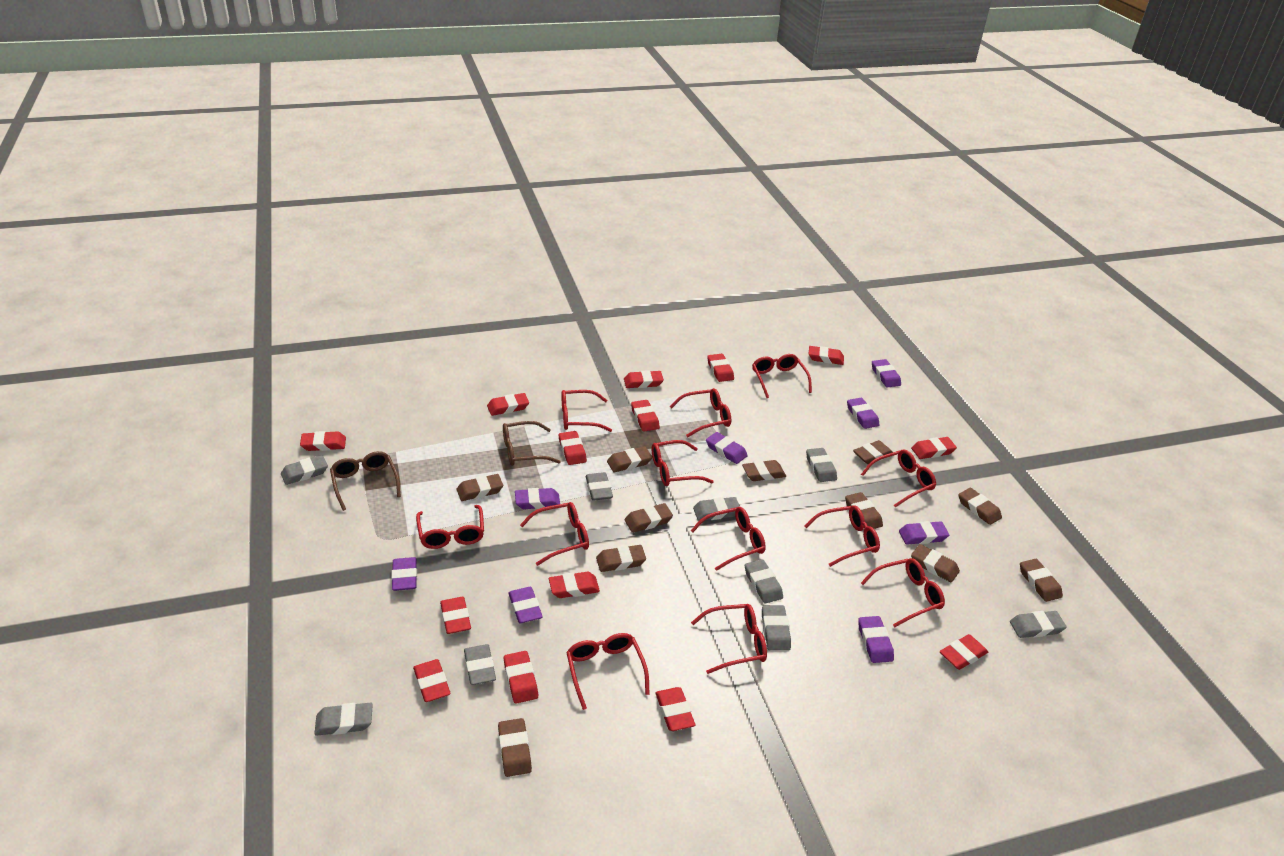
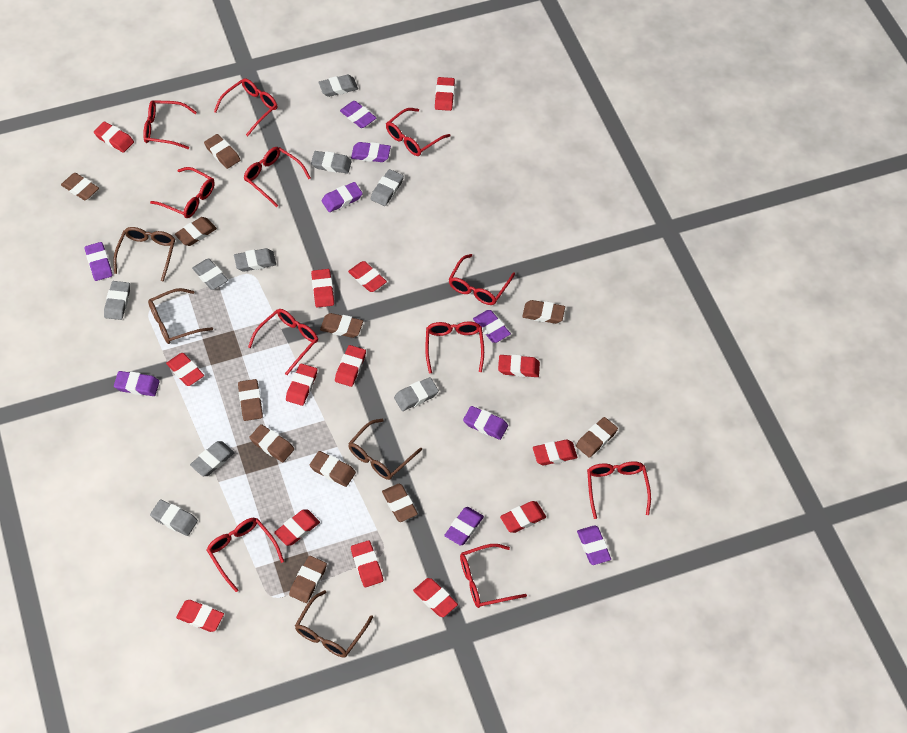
brown glasses: [330,451,401,511] [503,421,561,466] = 2 -> [113,227,175,282] [148,288,213,344] [295,590,373,658] [348,419,422,480] = 4
purple eraser: [391,557,417,591] [508,587,543,623] [515,488,560,509] [706,432,748,464] [847,398,880,429] [858,616,894,663] [872,359,901,388] [899,521,949,545] = 8 -> [85,242,113,281] [114,371,160,396] [321,182,363,212] [340,101,376,128] [351,142,391,162] [444,507,484,546] [463,406,508,440] [473,310,511,343] [577,525,611,565] = 9
red glasses: [416,505,484,549] [520,502,589,566] [561,390,612,432] [566,633,650,710] [652,440,714,486] [670,388,731,437] [691,507,766,571] [691,604,767,674] [752,354,812,398] [805,505,880,567] [861,450,936,508] [861,558,945,628] = 12 -> [143,100,197,149] [150,167,215,218] [207,518,284,592] [214,78,277,136] [244,147,311,207] [248,309,318,375] [386,108,451,156] [425,321,484,373] [448,254,515,305] [460,544,527,608] [587,462,651,519] = 11

